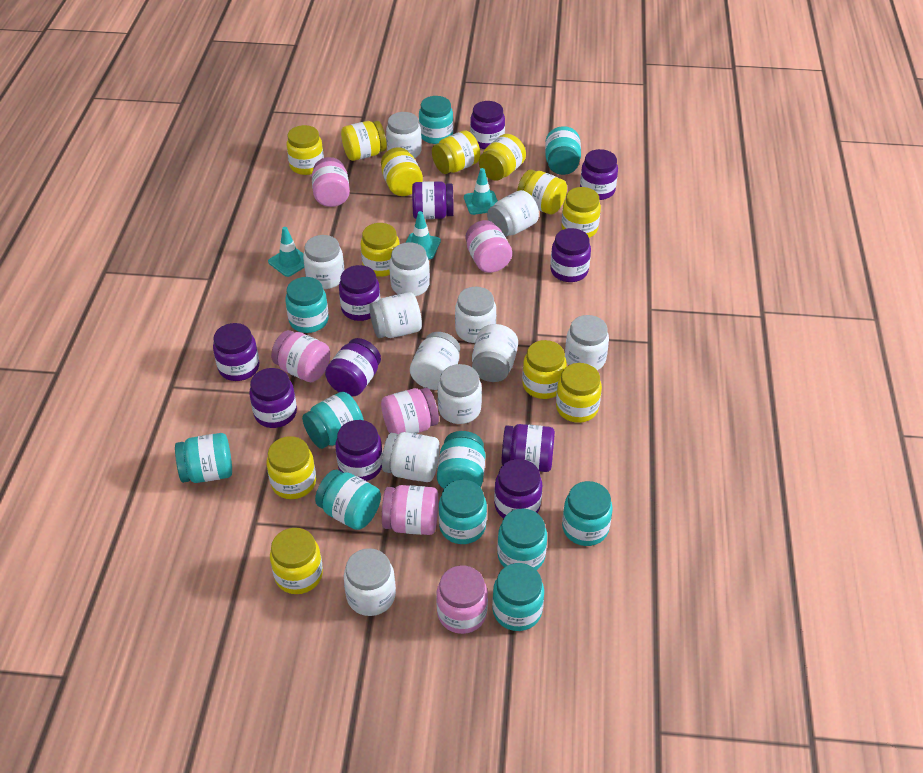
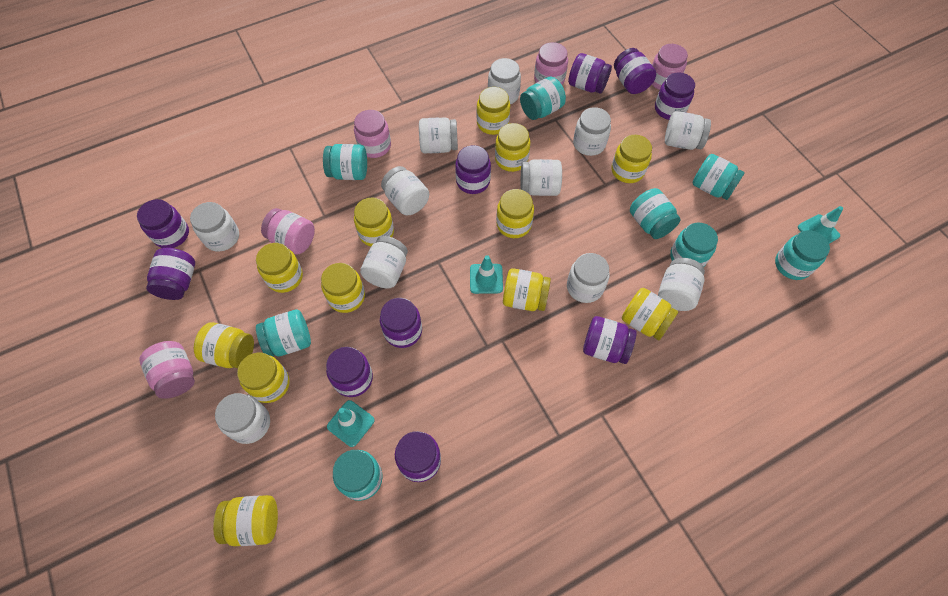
pink jar: [271,330,330,382] [312,157,350,207] [381,388,439,434] [382,485,438,535] [436,566,488,634] [466,220,512,273] = 6 -> [139,341,195,399] [261,208,315,254] [354,110,391,158] [534,42,568,85] [652,44,688,90] = 5
purple jar: [213,323,259,381] [249,368,297,428] [325,338,381,396] [335,420,383,481] [339,265,380,321] [412,181,454,219] [470,101,505,149] [494,459,542,518] [501,424,555,472] [550,228,591,282] [580,149,618,200] = 11 -> [137,199,189,248] [146,248,195,300] [326,347,373,397] [380,298,422,348] [395,431,441,482] [455,145,491,194] [568,53,612,94] [583,316,637,364] [614,48,656,94] [655,72,695,120] = 10
turquoise jar: [175,433,232,483] [285,277,329,333] [302,392,364,449] [315,470,381,530] [419,96,453,144] [437,431,485,489] [439,480,487,544] [492,563,544,631] [497,509,547,570] [545,126,581,175] [562,481,613,546] = 11 -> [256,310,311,357] [323,144,367,180] [333,450,382,501] [520,77,566,120] [630,188,681,239] [670,222,718,267] [692,154,745,200] [775,230,830,280] = 8
white jar: [303,235,344,289] [344,548,396,616] [369,292,422,338] [382,432,440,482] [386,112,422,158] [389,242,430,296] [410,332,460,390] [438,364,482,424] [455,287,496,343] [472,324,518,382] [487,190,539,237] [565,315,609,370] = 12 -> [190,202,239,252] [215,393,270,444] [360,236,408,289] [381,166,429,215] [419,118,458,153] [488,58,521,104] [521,159,562,196] [567,253,609,303] [573,107,611,156] [658,258,705,311] [665,111,711,150] = 11

